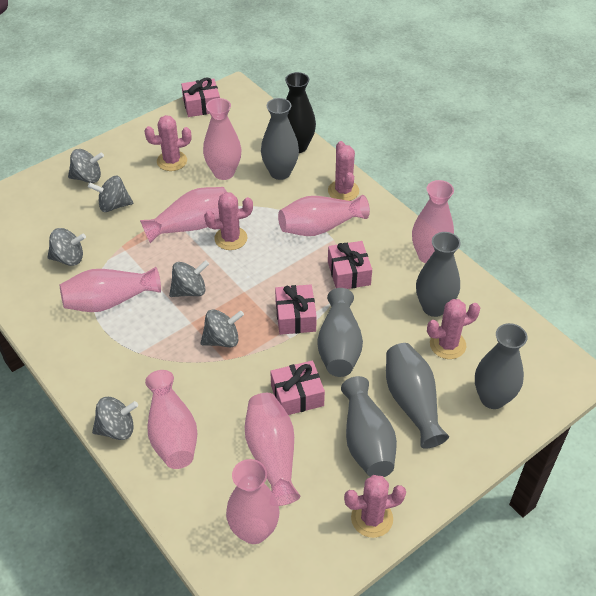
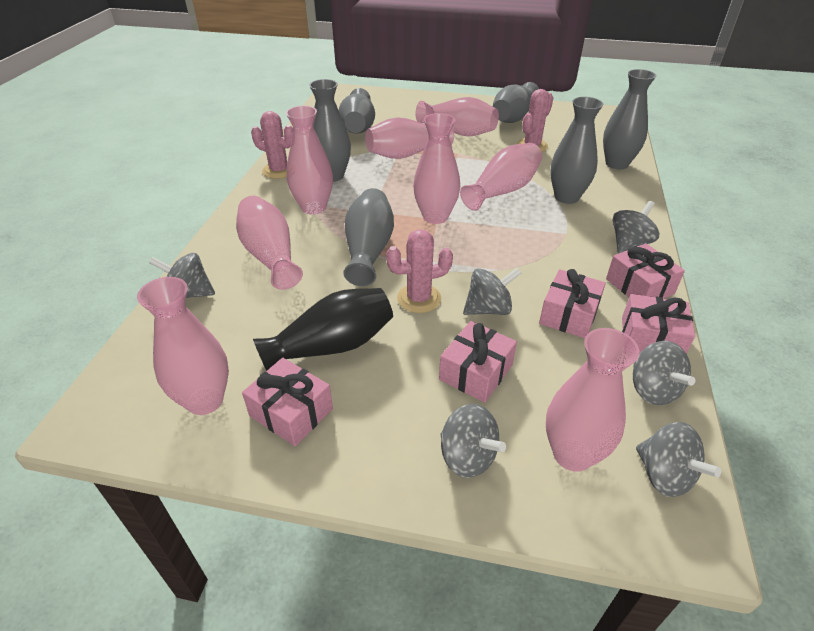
pink cactus: [145,115,191,171] [204,192,253,250] [328,141,359,201] [344,475,406,538] [427,299,480,359] = 5 -> [251,111,293,179] [386,230,453,313] [517,89,553,152] = 3
pink gift: [181,77,220,117] [270,360,325,415] [275,284,317,335] [328,241,372,289] = 4 -> [242,358,333,446] [439,321,517,403] [539,269,606,338] [606,243,685,299] [622,294,695,354] = 5

